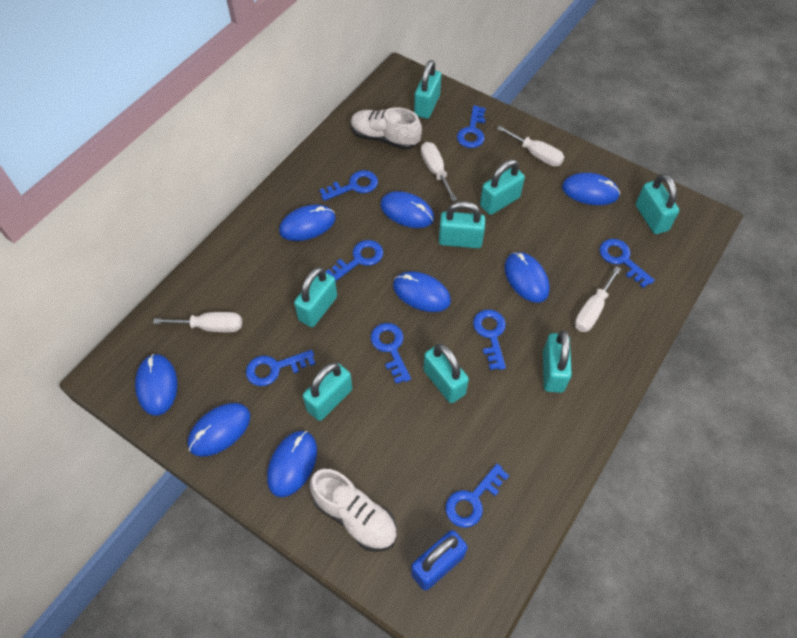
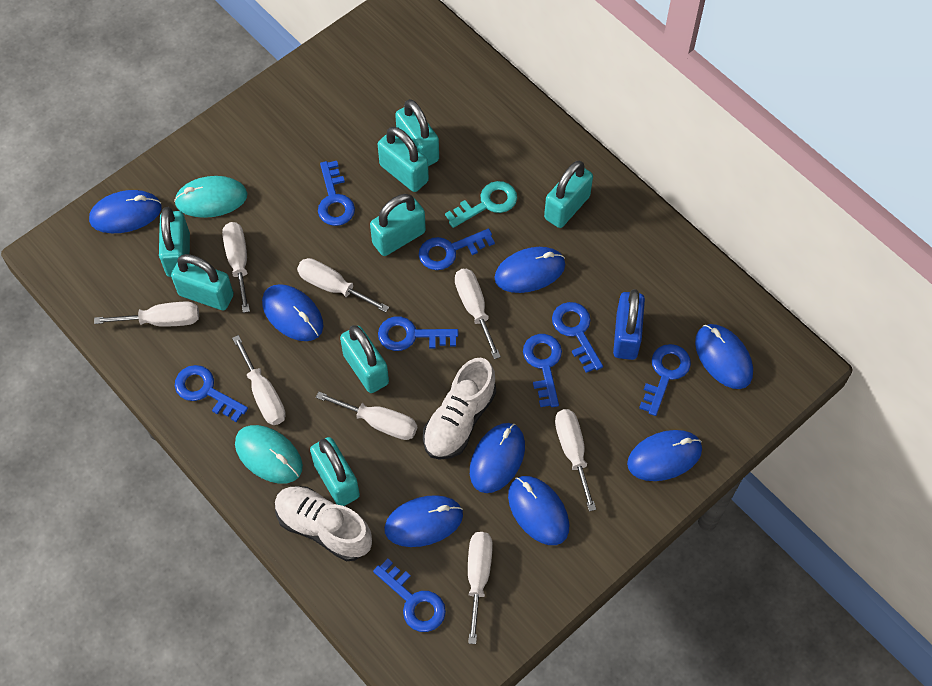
turquoise key: none = 0 -> [445,181,517,228] = 1
turquoise mouse: none = 0 -> [174,176,247,218] [235,425,303,484] = 2
white screwdriver: [153,312,242,332] [421,142,457,202] [497,125,564,166] [575,266,621,332] = 4 -> [94,301,199,327] [222,222,250,313] [232,335,286,425] [297,258,389,312] [316,392,417,440] [455,269,501,359] [468,532,493,644] [555,409,596,511] = 8

